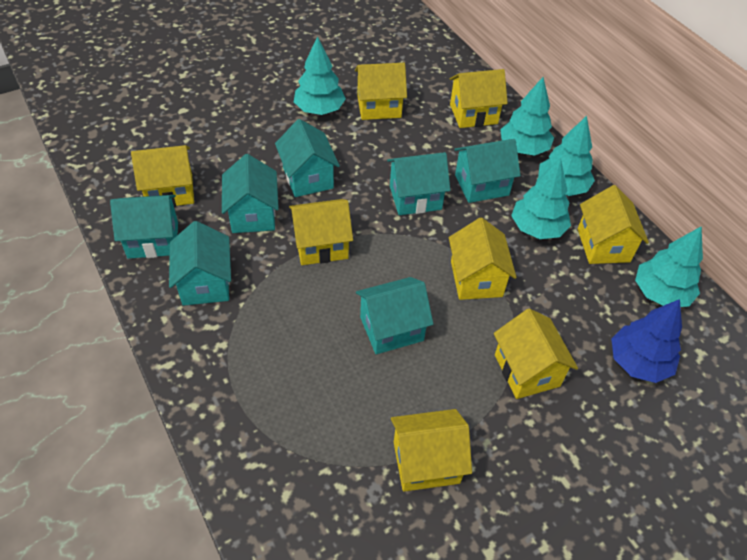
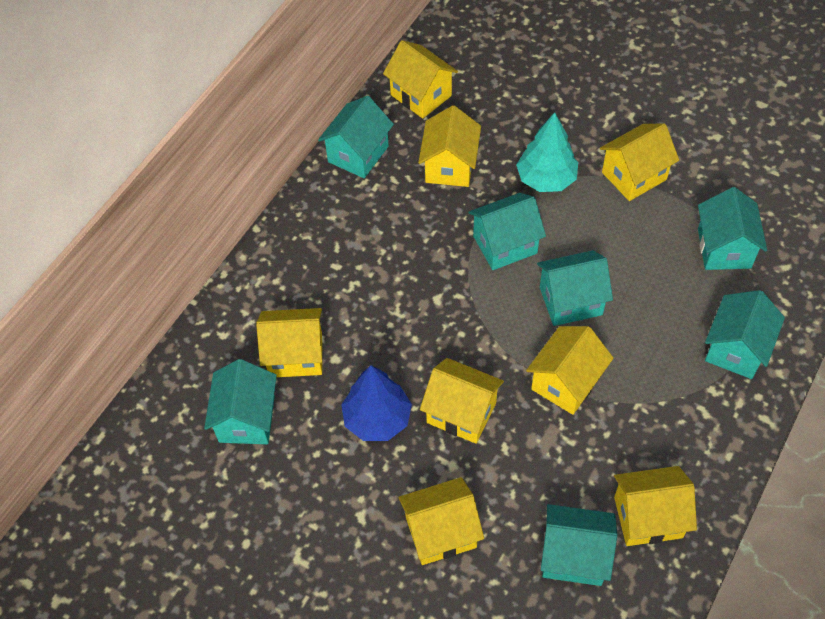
turquoise tree: [294,36,346,115] [500,77,554,156] [511,158,571,239] [538,116,595,196] [635,226,703,307] = 5 -> [516,112,578,192] = 1

